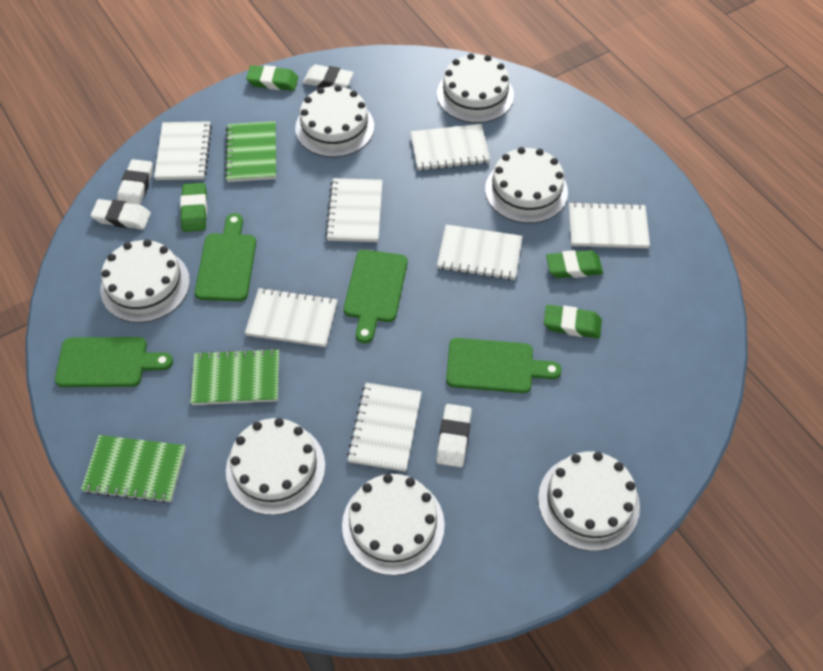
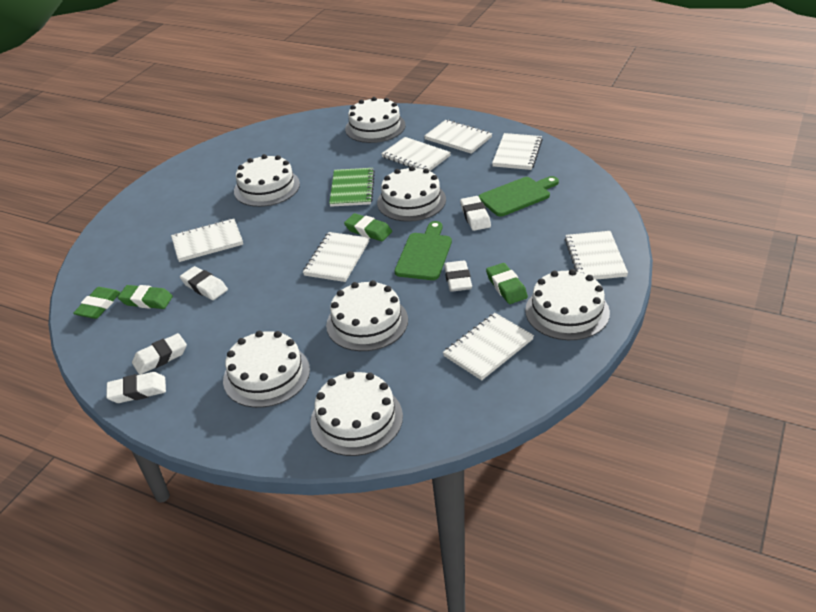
green cutting board: [55,337,173,387] [195,213,256,301] [344,250,407,343] [446,338,562,393] = 4 -> [395,221,452,280] [478,176,559,216] = 2
green notebook: [81,435,186,503] [190,348,279,405] [225,121,276,182] = 3 -> [329,168,375,207] = 1
white eraser: [91,199,151,230] [117,159,153,205] [303,65,354,88] [436,404,472,467] = 4 -> [106,372,166,403] [132,333,187,375] [180,266,228,300] [444,260,472,292] [460,196,491,231] = 5

